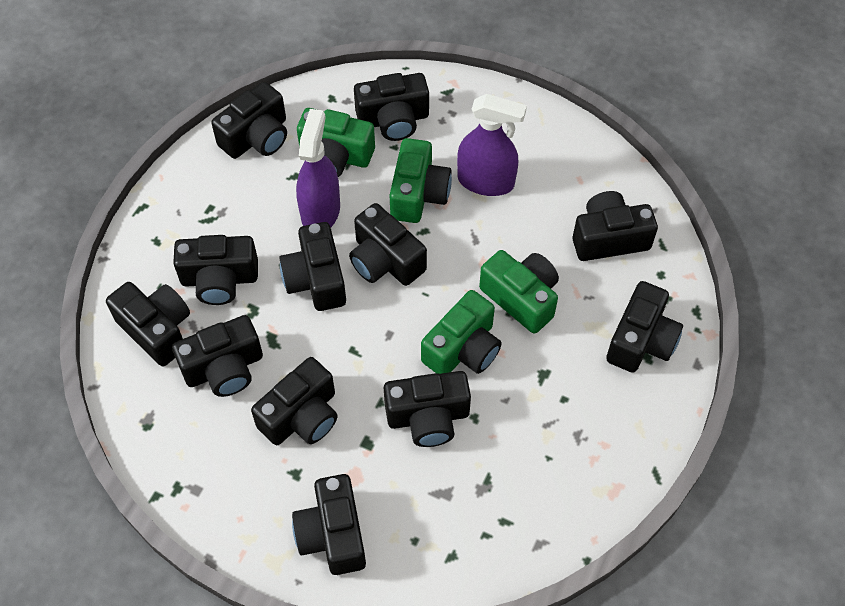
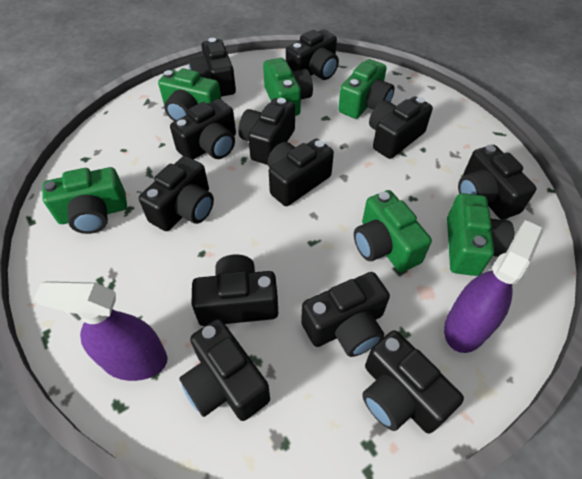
green camera: [297,108,375,177] [389,138,452,223] [421,290,502,374] [479,250,559,334] = 4 -> [42,167,127,234] [158,68,221,121] [263,58,313,116] [338,59,394,119] [354,190,432,272] [447,193,514,276] = 6

